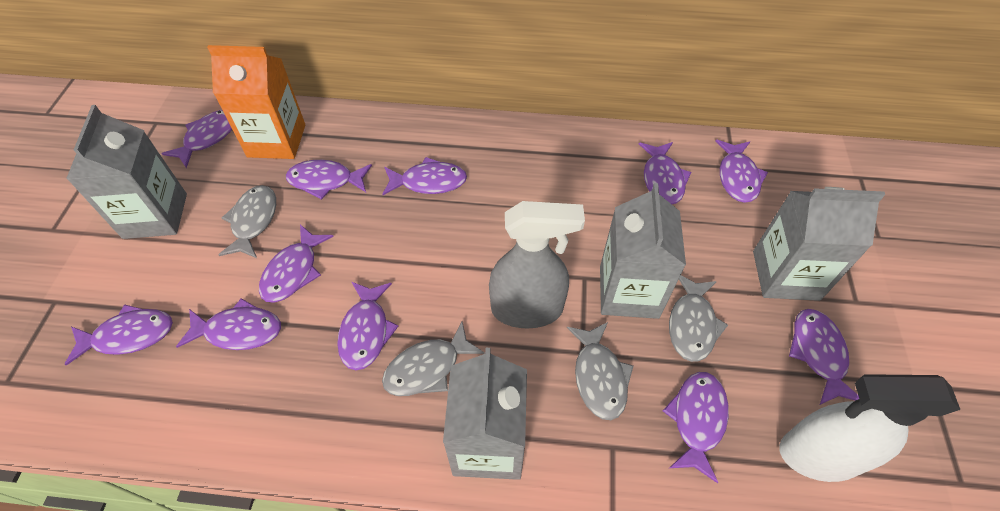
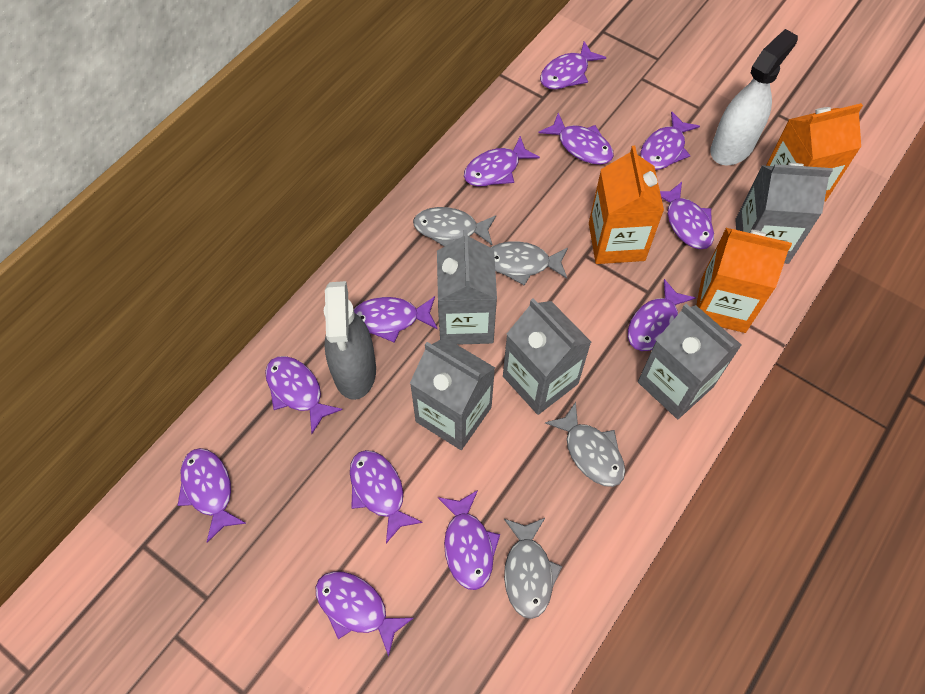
grey carton: [66,105,187,239] [443,348,527,480] [600,183,686,319] [753,187,885,301] = 4 -> [410,337,495,450] [437,230,497,345] [503,298,591,415] [638,304,741,419] [735,163,833,264] = 5
orange carton: [207,45,305,159] = 1 -> [589,146,664,264] [696,228,792,333] [766,103,863,202] = 3
purple fish: [65,304,173,366] [161,110,232,168] [176,298,281,350] [259,224,334,303] [286,160,372,200] [337,282,398,370] [383,157,467,195] [639,142,691,204] [663,372,729,483] [715,140,768,203] [789,309,859,405] = 11 -> [178,448,247,543] [265,356,343,434] [316,571,414,657] [350,450,423,543] [354,296,438,343] [438,490,500,590] [464,136,540,186] [539,113,614,165] [540,41,606,89] [628,279,696,351] [640,111,700,170] [660,182,714,249] = 12

